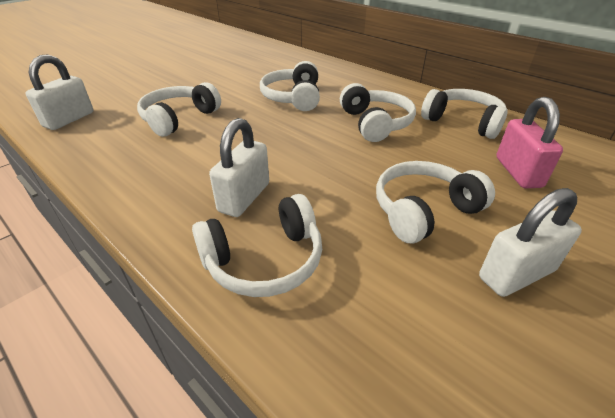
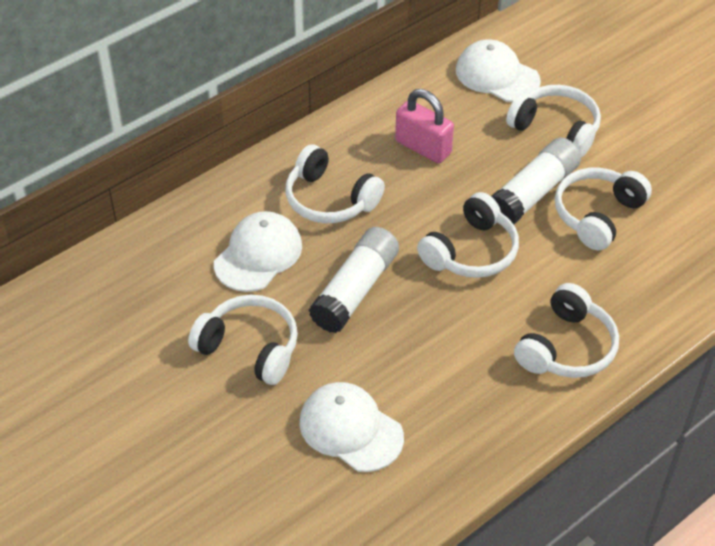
white cap: none = 0 -> [214,211,302,292] [299,382,404,472] [456,40,541,102] = 3
white glue stick: none = 0 -> [309,227,399,333] [491,138,581,225] = 2
white padlock: [26,54,93,130] [209,118,269,217] [479,188,582,297] = 3 -> none = 0

